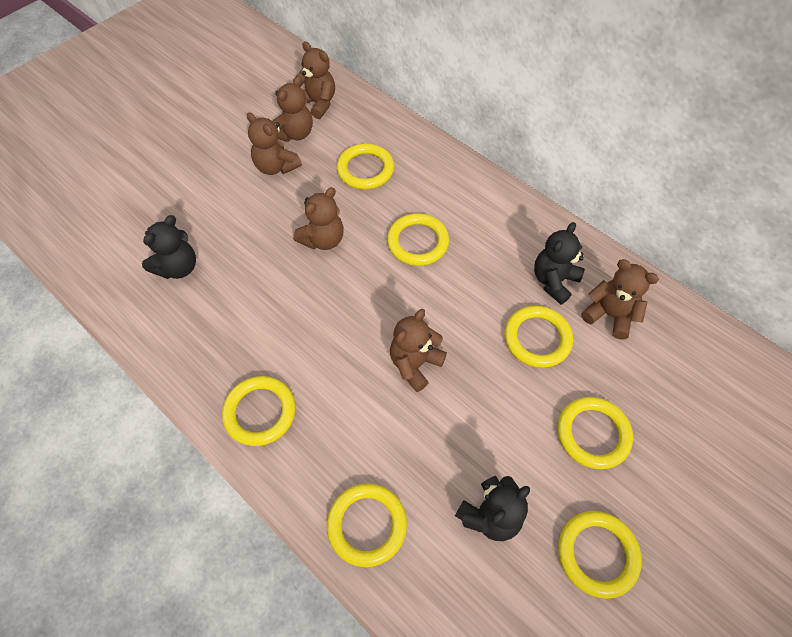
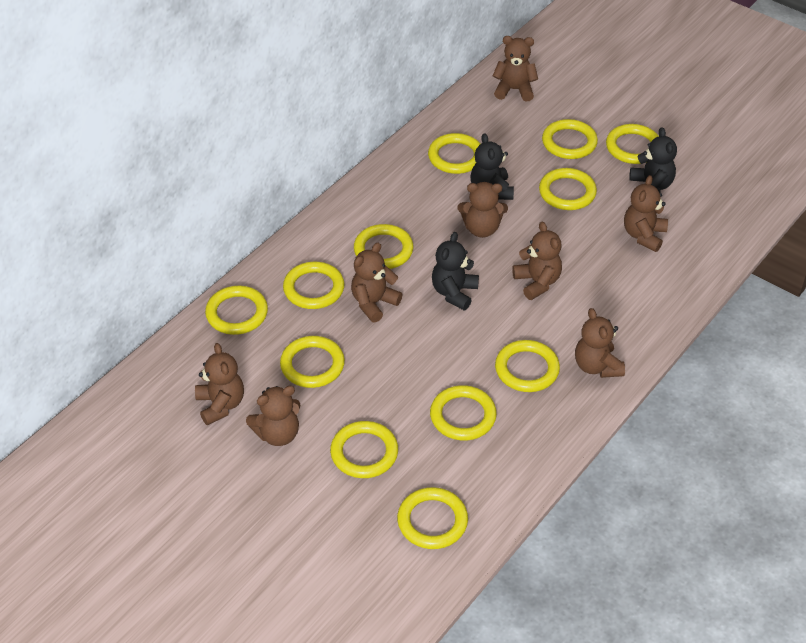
brown teddy bear: [247,112,302,175] [272,76,313,142] [293,42,335,119] [293,187,344,250] [390,309,447,392] [581,259,659,340] = 6 -> [195,343,244,425] [246,386,300,446] [351,243,403,323] [458,182,508,238] [493,36,538,102] [512,222,562,300] [575,308,625,378] [624,175,668,252] = 8
yellow ring: [222,376,296,446] [327,483,407,567] [337,144,394,190] [387,213,449,266] [504,306,573,368] [558,397,633,469] [558,511,642,599] = 7 -> [205,286,268,335] [280,336,345,388] [283,262,345,309] [330,421,398,478] [354,224,413,269] [397,487,468,549] [428,133,480,174] [430,385,497,440] [495,340,560,392] [539,168,597,210] [542,119,598,159] [606,124,659,164] = 12

